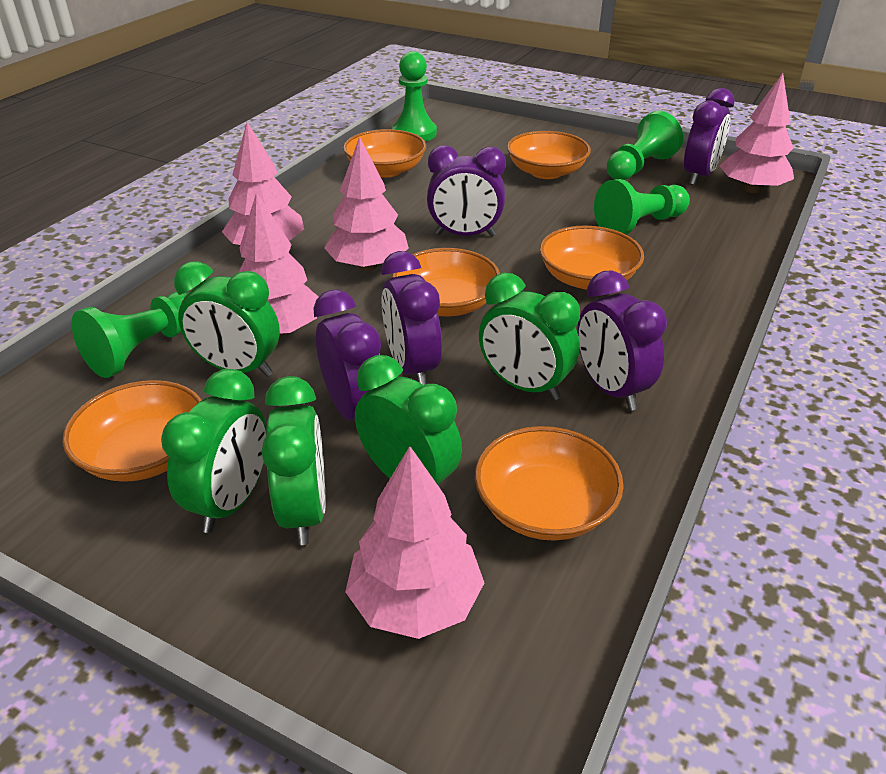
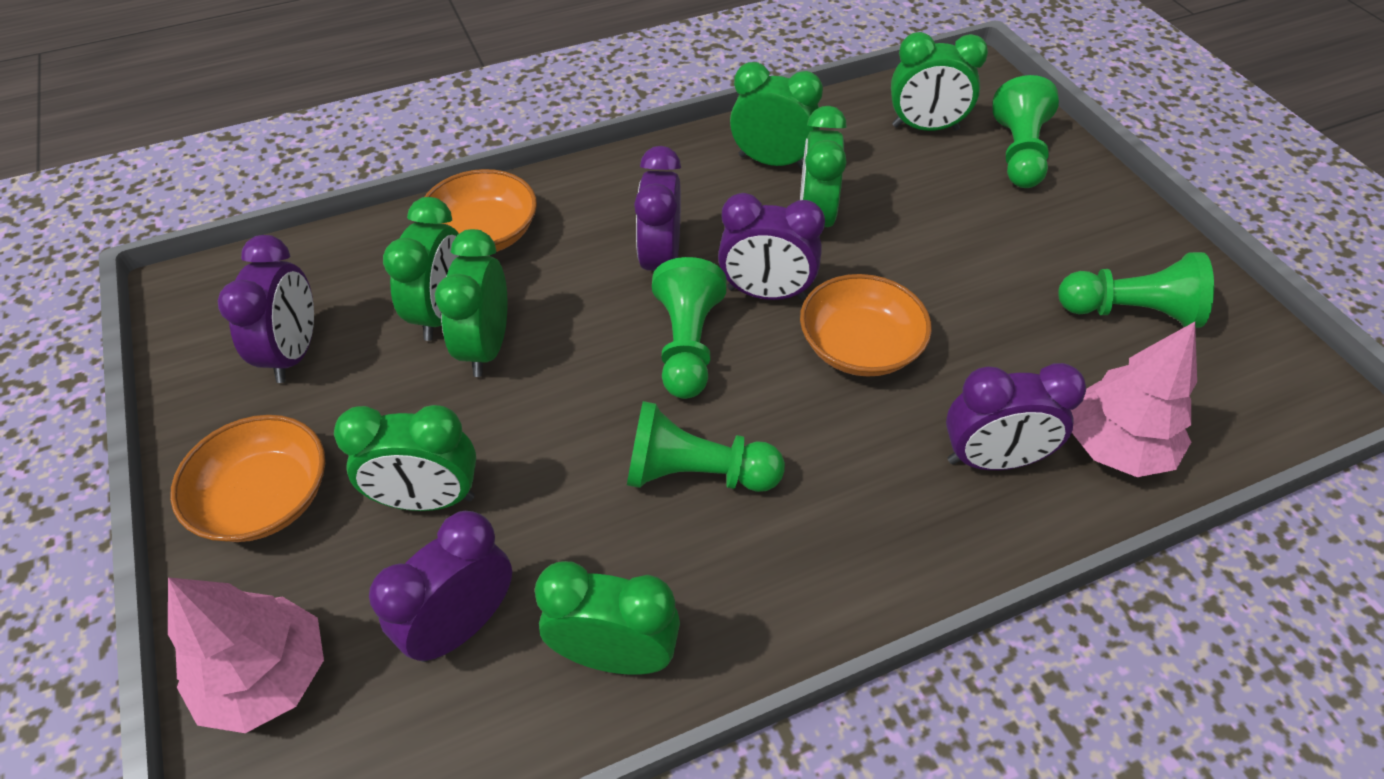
green clock: [161,369,267,533] [174,261,280,377] [261,376,325,545] [355,355,462,490] [479,273,580,400] = 5 -> [334,405,476,511] [383,197,459,341] [435,229,507,377] [535,561,680,675] [730,62,823,169] [800,106,847,237] [891,32,988,131] = 7
orange bowl: [62,380,202,482] [343,129,426,178] [392,248,500,317] [475,426,624,541] [507,131,591,179] [540,226,644,290] = 6 -> [170,415,325,542] [425,169,537,252] [800,274,932,376] = 3
pink tree: [222,122,304,245] [239,192,319,336] [324,136,409,271] [345,446,484,639] [719,73,794,193] = 5 -> [168,577,324,733] [1071,322,1197,477] = 2

